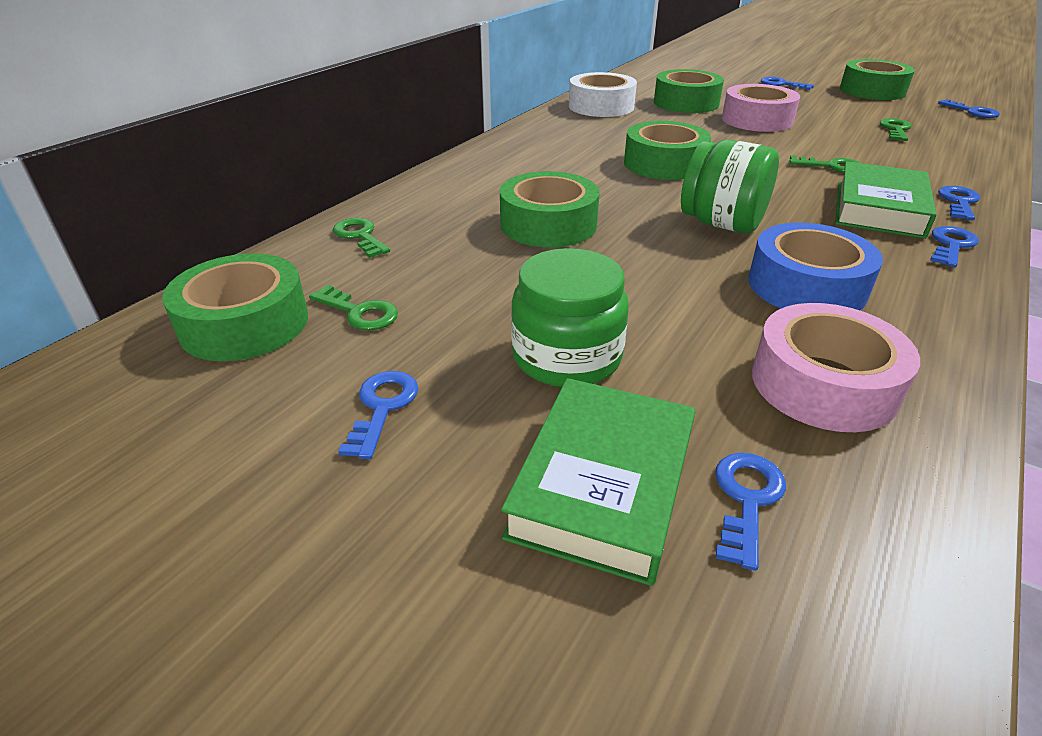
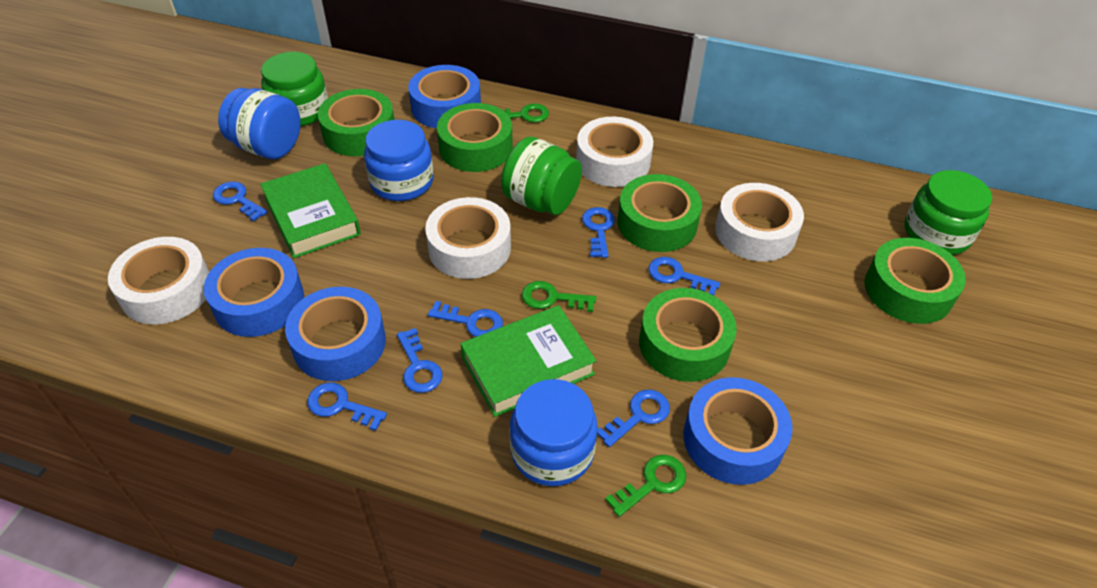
blue jar: none = 0 -> [218,88,301,159] [364,120,433,201] [509,379,598,486] = 3
blue key: [338,371,419,459] [715,453,786,571] [761,77,814,90] [930,226,979,267] [938,99,1000,118] [938,186,980,220] = 6 -> [213,181,268,222] [307,382,387,431] [397,328,443,393] [428,301,503,337] [582,207,615,258] [597,390,670,447] [648,257,720,296] = 7
blue tape: [749,223,883,310] = 1 -> [204,248,304,337] [285,287,386,381] [408,65,481,128] [683,377,793,485] = 4
green jar: [511,248,629,387] [681,140,779,233] = 2 -> [261,52,328,126] [501,137,582,215] [904,170,992,255] = 3
green key: [309,285,398,330] [333,218,390,258] [789,155,860,173] [879,118,912,141] = 4 -> [501,103,549,123] [522,281,596,312] [605,455,686,517] = 3
pink tape: [722,84,800,132] [752,303,920,432] = 2 -> none = 0
white tape: [569,72,637,117] = 1 -> [108,237,209,324] [425,197,511,279] [576,117,653,187] [715,183,804,261] = 4

